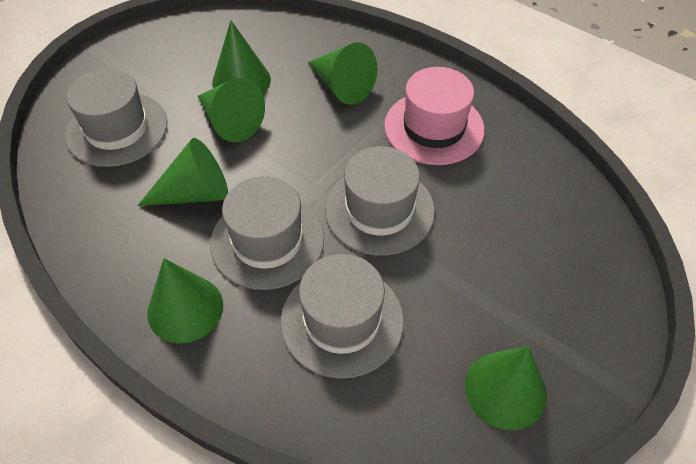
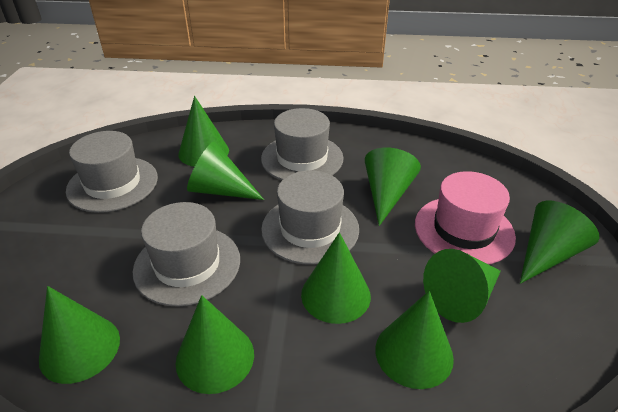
green cone: [137,138,228,206] [147,258,223,344] [198,78,265,142] [212,20,271,94] [308,42,378,105] [465,346,547,430] = 6 -> [39,286,120,384] [175,295,254,394] [178,96,229,167] [187,141,264,200] [301,232,371,324] [365,148,421,226] [375,291,454,389] [423,249,501,323] [520,201,599,284] = 9

